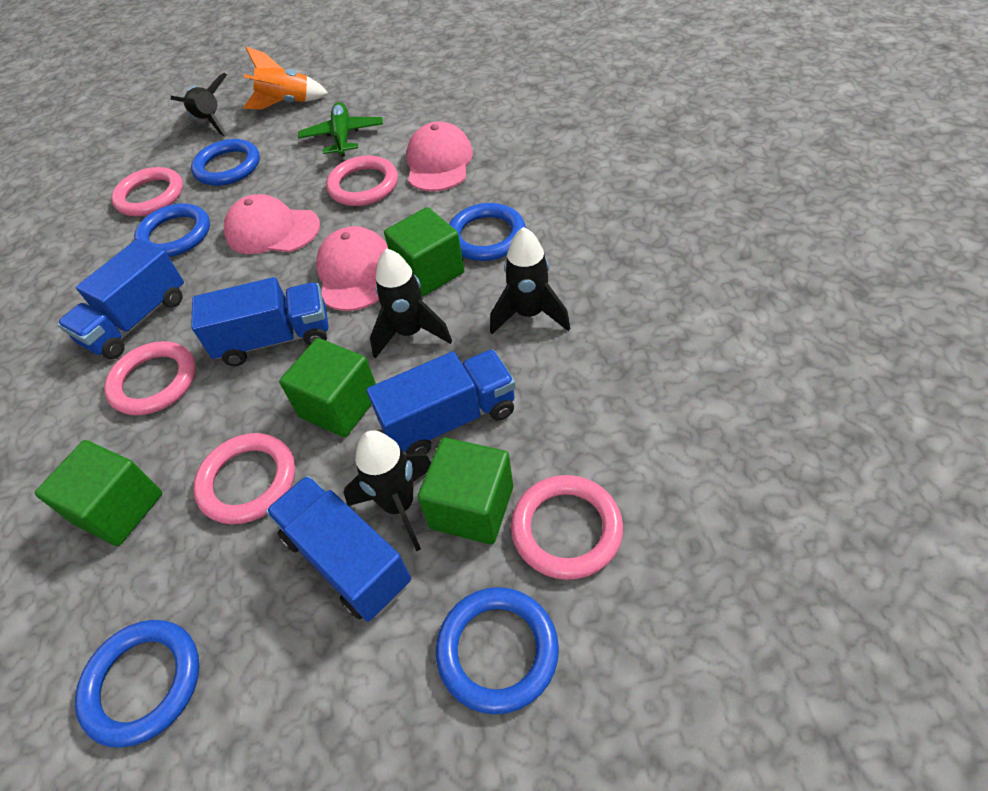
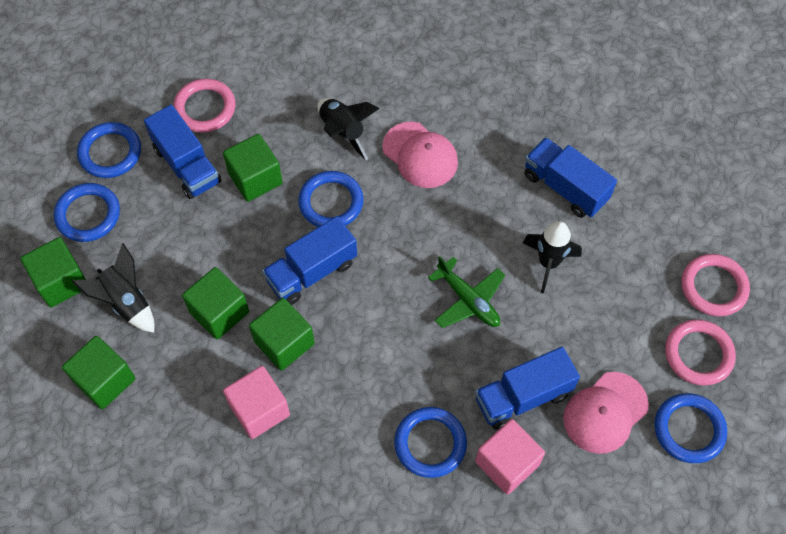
black rocket: [171,72,228,137] [344,430,431,551] [370,248,452,359] [490,227,570,334] = 4 -> [72,243,154,333] [317,98,380,160] [523,221,582,293] = 3
green cube: [35,440,162,546] [279,338,376,437] [384,207,464,296] [418,438,513,545] = 4 -> [20,237,86,307] [62,336,136,409] [182,267,249,339] [223,134,283,202] [249,298,315,371] = 5
orange rocket: [243,47,328,110] = 1 -> none = 0
pink cap: [224,194,320,254] [316,226,388,311] [406,122,473,191] = 3 -> [382,122,458,188] [563,372,649,454] = 2
pink cube: none = 0 -> [223,366,290,439] [475,419,545,495] = 2
pink ring: [104,341,196,416] [111,167,183,216] [193,433,295,524] [326,155,398,206] [511,475,623,580] = 5 -> [173,79,236,133] [665,319,736,386] [682,254,750,317] = 3

